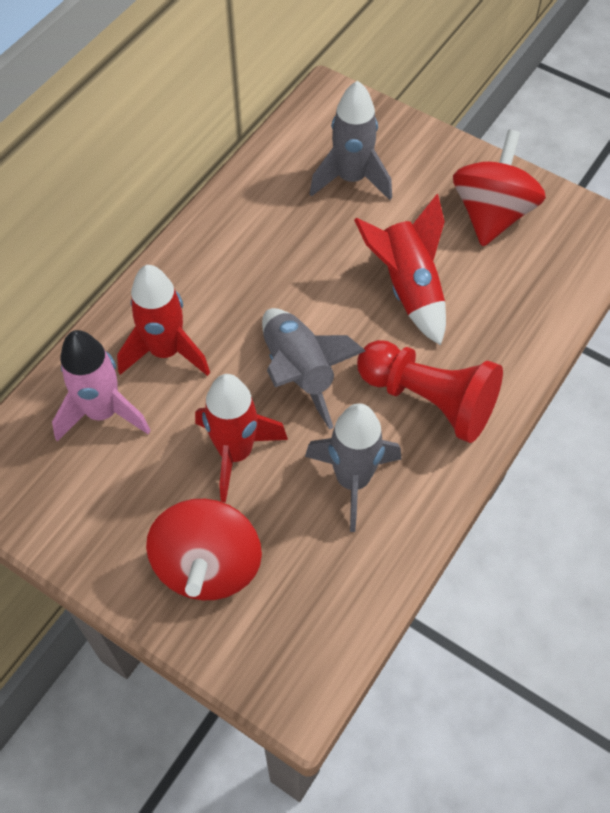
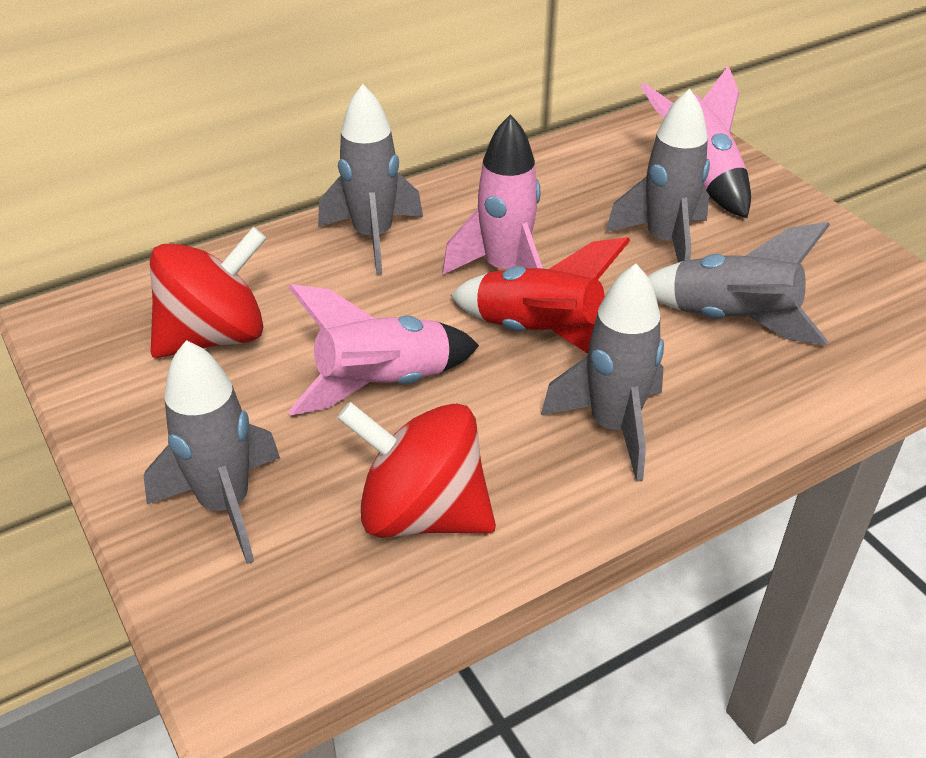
grey rocket: [262,308,366,429] [305,403,401,532] [310,80,392,200] = 3 -> [144,340,280,564] [318,84,423,275] [541,264,664,482] [606,89,710,263] [648,222,830,345] = 5
pink rocket: [52,330,151,441] = 1 -> [288,284,479,415] [443,114,543,274] [640,65,751,218] = 3
red pawn: [357,340,503,443] = 1 -> none = 0
red rocket: [117,265,210,376] [195,374,288,503] [354,194,446,345] = 3 -> [450,237,631,354] = 1

